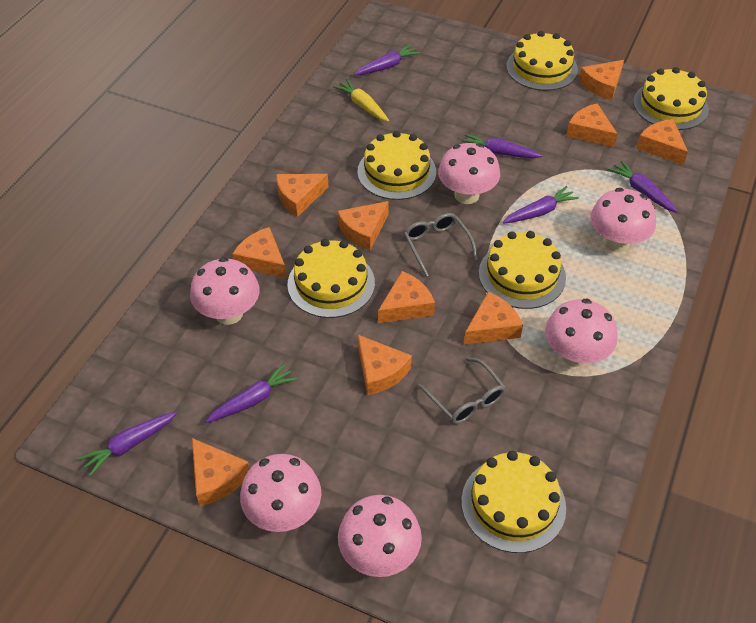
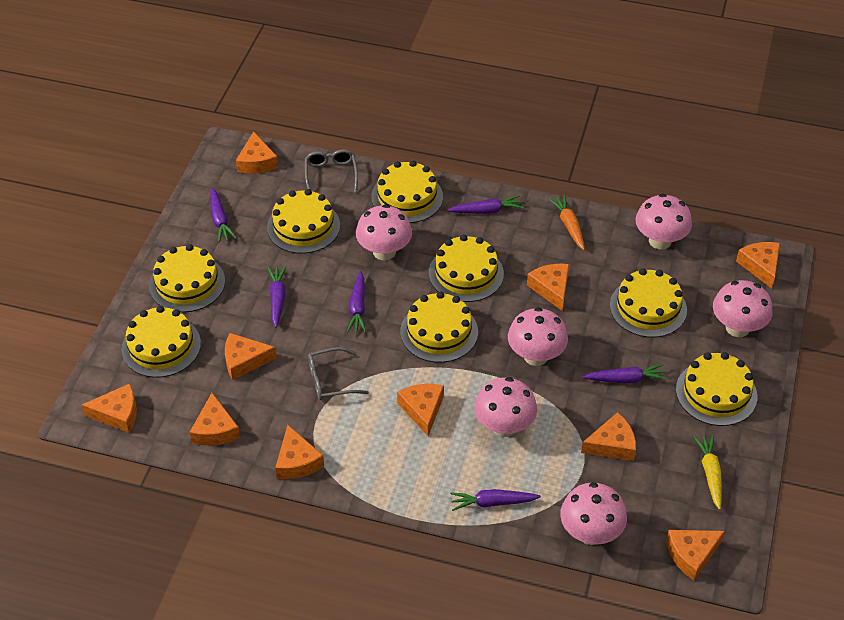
orange carrot: none = 0 -> [548,195,585,250] = 1
yellow cake: [287,239,375,318] [357,131,436,200] [461,451,566,553] [479,231,566,309] [506,31,578,91] [633,67,709,130] = 6 -> [122,306,201,378] [149,244,225,312] [267,189,340,254] [371,160,443,223] [400,292,478,363] [429,235,504,302] [610,268,687,338] [676,352,757,426] = 8

